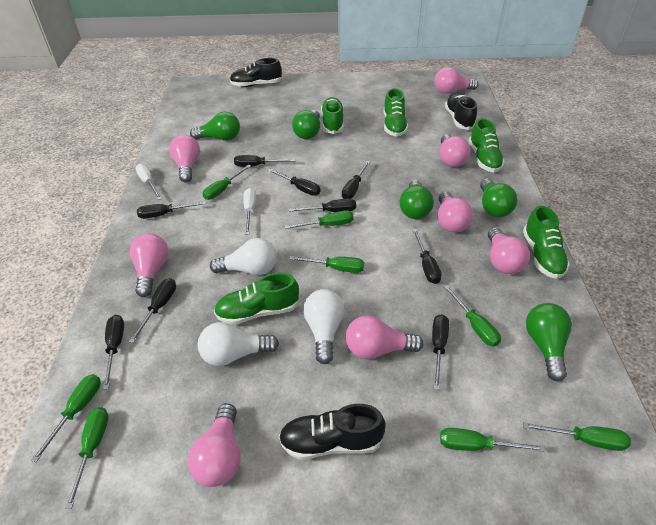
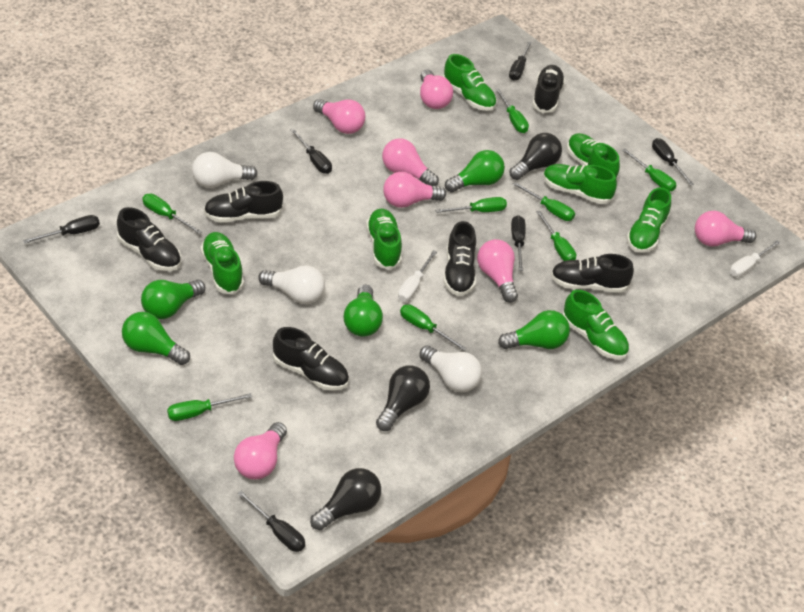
black light bulb: none = 0 -> [310,468,381,530] [376,365,430,431] [509,133,562,180] = 3
black screwdriver: [103,315,124,390] [129,278,176,343] [137,201,206,219] [234,155,295,167] [268,169,321,196] [288,199,356,212] [342,161,370,199] [412,229,442,284] [432,314,449,390] = 9 -> [23,215,100,244] [237,490,305,552] [290,128,332,174] [509,41,532,81] [511,215,526,271] [652,138,694,186] = 6
black shoe: [230,58,282,87] [279,404,386,459] [445,93,477,130] = 3 -> [117,207,181,271] [204,181,283,223] [273,327,349,391] [443,221,476,296] [532,65,565,113] [551,254,634,293] = 6
green shoe: [214,273,300,325] [321,97,344,134] [384,88,408,137] [469,118,505,172] [523,206,570,279] = 5 -> [200,232,244,295] [366,208,402,270] [443,54,497,111] [543,164,617,204] [563,290,629,360] [567,133,620,180] [626,187,671,253] = 7
pink light bulb: [130,233,169,297] [169,135,200,182] [188,403,240,487] [345,315,423,359] [434,67,479,94] [438,191,473,233] [439,134,470,167] [488,227,530,274] = 8 -> [234,422,287,479] [313,99,365,134] [382,138,439,186] [383,172,446,208] [420,70,453,109] [477,239,518,303] [695,211,756,246] = 7

